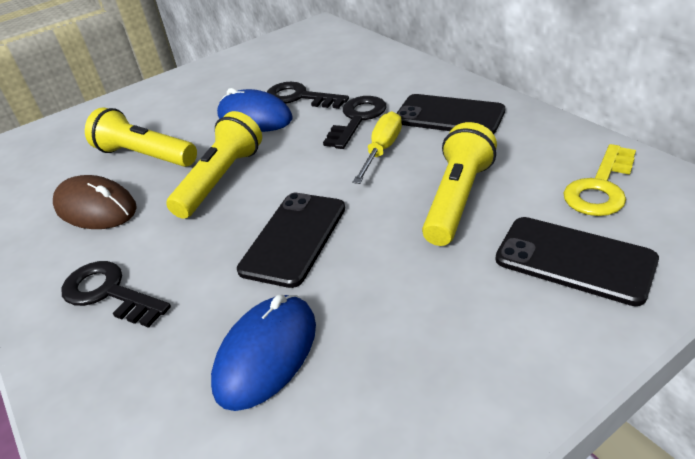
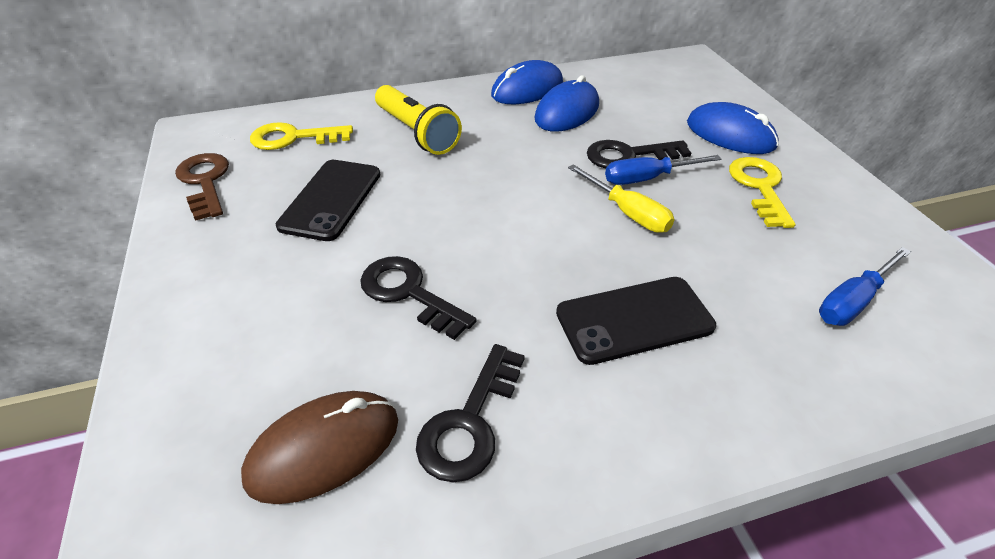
black phone: [237,193,345,288] [396,94,505,134] [495,217,659,306] = 3 -> [276,160,380,241] [556,277,716,365] = 2
blue mouse: [211,295,316,411] [217,88,292,132] = 2 -> [491,60,563,104] [535,75,599,132] [687,102,779,154] = 3
blue screwdriver: none = 0 -> [605,155,721,185] [819,247,911,326] = 2
brown key: none = 0 -> [175,153,229,221] = 1
yellow flashlight: [85,107,197,167] [166,111,262,219] [422,122,497,246] = 3 -> [375,85,462,155] = 1
yellow key: [563,144,636,216] = 1 -> [250,122,353,150] [729,157,796,228] = 2

